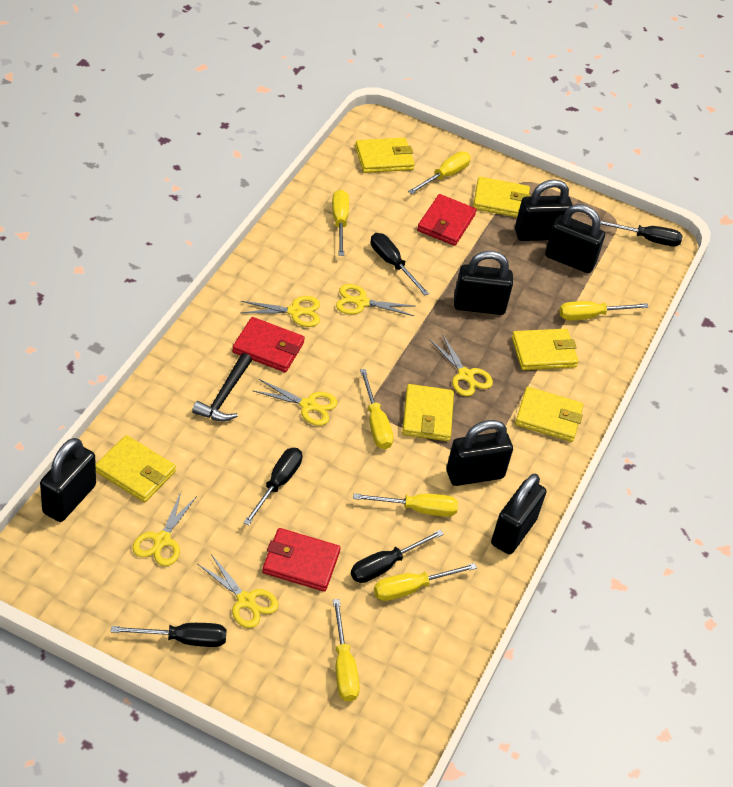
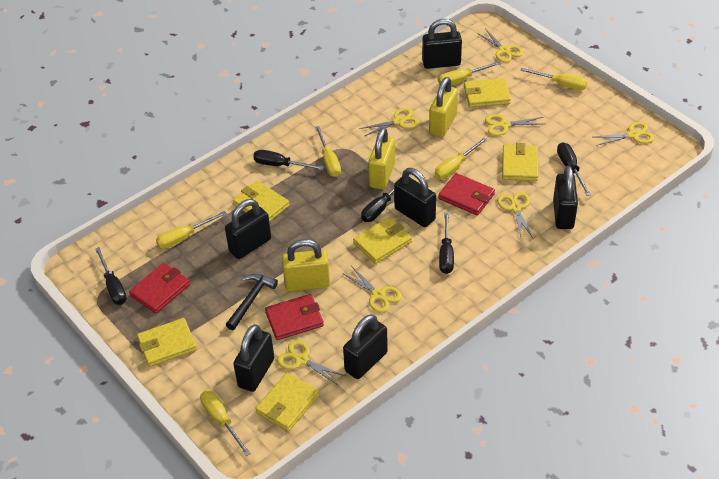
yellow padlock: none = 0 -> [282,239,330,291] [368,127,395,189] [429,77,458,137] = 3
yellow scissors: [132,492,197,566] [198,554,278,628] [241,296,320,327] [252,379,337,426] [336,284,414,316] [430,334,493,396] = 6 -> [277,340,345,385] [342,267,402,313] [360,108,419,136] [477,29,523,63] [485,114,543,136] [497,192,533,238] [595,122,655,146] = 7
yellow screwdriver: [332,190,349,256] [333,599,360,702] [353,493,458,517] [360,369,393,449] [374,563,477,601] [408,151,471,194] [559,301,649,320] = 7 -> [156,211,227,249] [200,390,251,456] [315,126,341,177] [435,138,487,179] [438,61,501,85] [520,68,588,90] = 6

